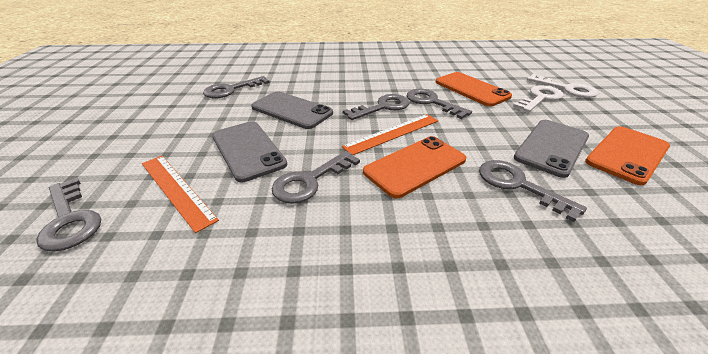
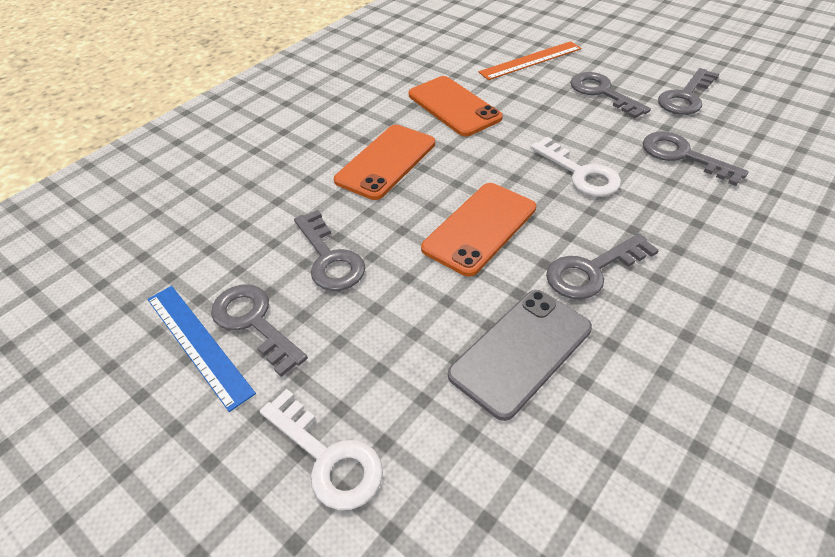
blue ruler: none = 0 -> [147,286,256,412] = 1
grey phone: [212,121,287,182] [251,91,333,129] [514,120,589,178] = 3 -> [448,290,592,421] = 1
orange ruler: [142,156,219,233] [342,114,438,156] = 2 -> [479,41,581,80] = 1

